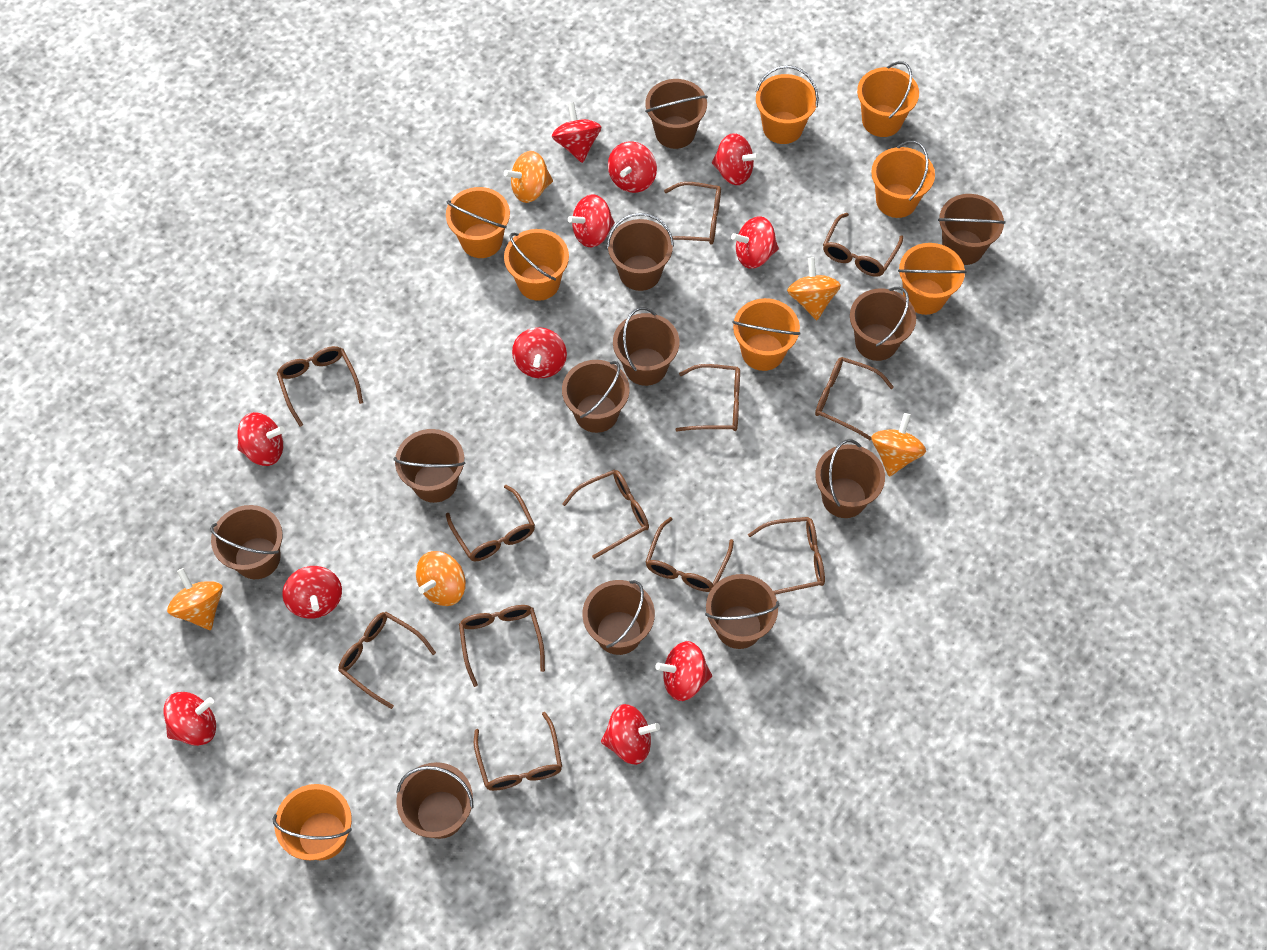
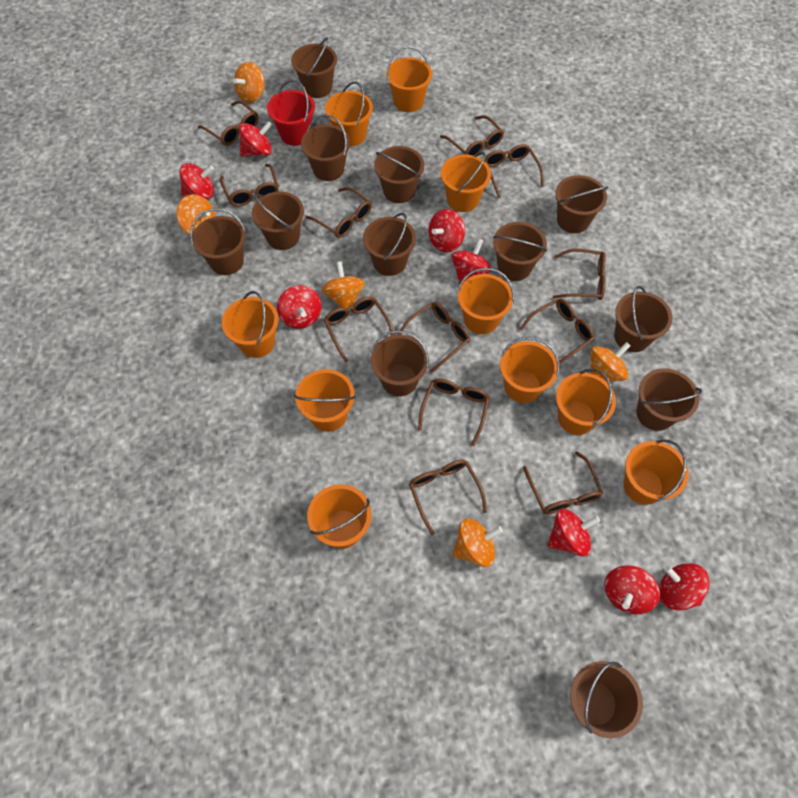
orange bucket: [273,784,352,860] [446,187,510,258] [504,229,569,301] [732,298,801,371] [756,65,819,144] [857,61,919,137] [871,141,935,218] [898,243,966,315] = 8 -> [222,291,279,358] [294,369,356,432] [307,484,372,549] [325,82,373,146] [386,46,432,112] [441,152,491,212] [457,268,514,334] [500,337,560,403] [556,369,616,435] [623,439,689,505] = 10
red bucket: none = 0 -> [267,80,315,146] = 1
red spinning top: [163,692,216,746] [237,412,285,466] [282,566,342,619] [512,327,567,378] [552,102,601,163] [568,194,615,247] [601,704,660,765] [608,142,657,193] [655,641,712,701] [712,133,760,185] [731,216,779,269] = 11 -> [180,163,214,199] [239,121,272,157] [277,285,322,329] [428,209,465,252] [451,238,491,284] [547,509,600,557] [604,565,660,615] [659,563,710,611] = 8

